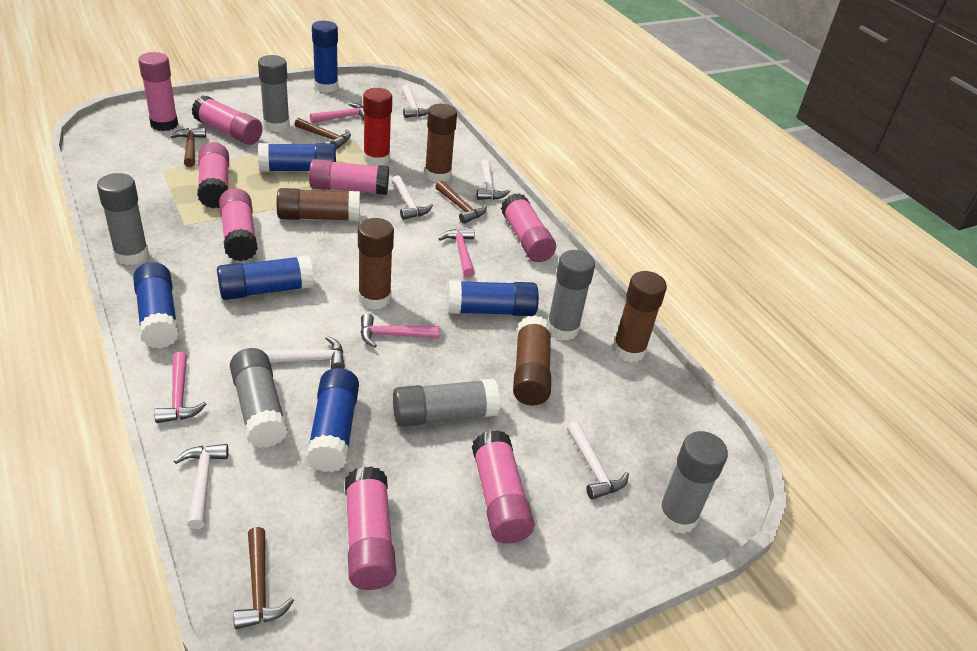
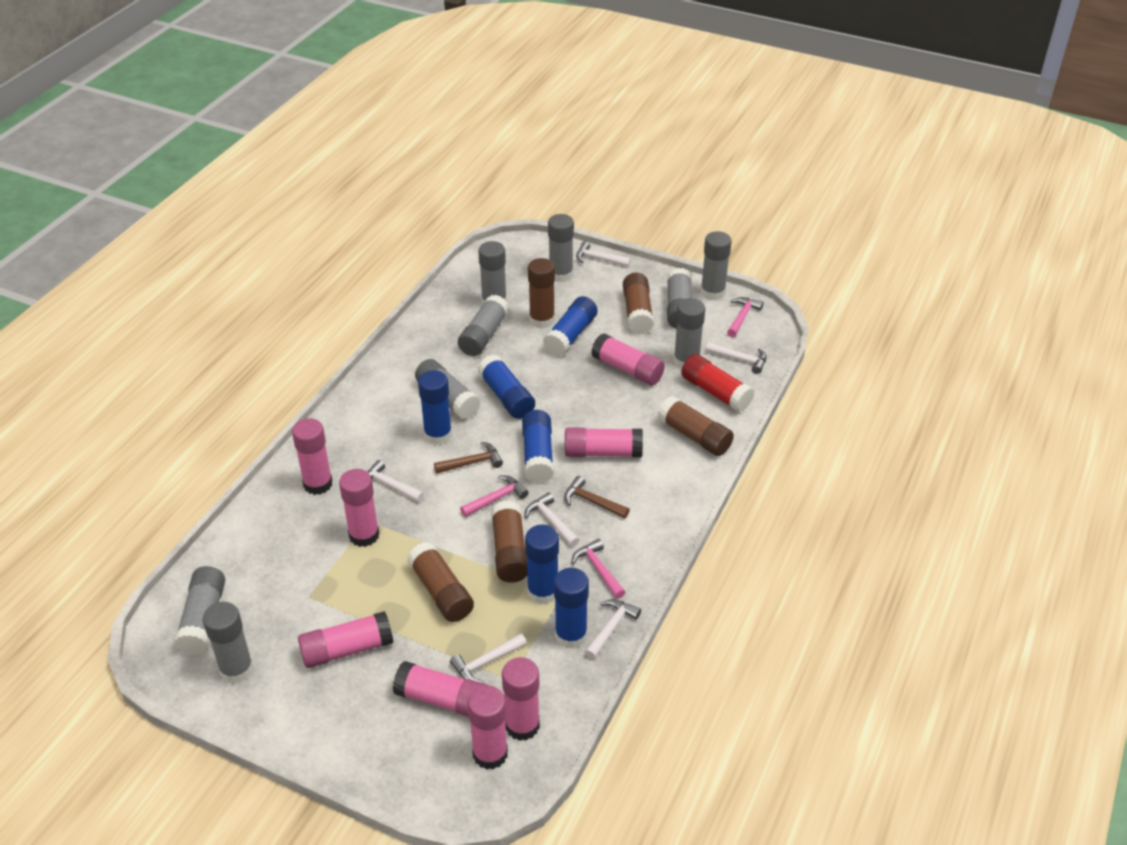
brown hammer: [170,127,206,167] [233,527,294,629] [295,118,351,150] [435,181,487,224] = 4 -> [434,442,503,473] [564,476,630,519] = 2
grey glue stick: [97,173,149,265] [230,348,288,448] [258,55,290,132] [393,379,500,427] [547,250,595,340] [657,431,728,534] = 6 -> [174,566,225,655] [203,602,254,684] [415,359,480,419] [458,295,509,356] [478,241,507,305] [548,214,574,283] [667,268,692,329] [673,298,705,369] [701,231,732,300] = 9
pink hammer: [154,352,207,423] [310,103,364,123] [361,313,439,348] [439,228,475,277] = 4 -> [460,475,528,517] [571,539,625,599] [727,297,764,337] = 3

